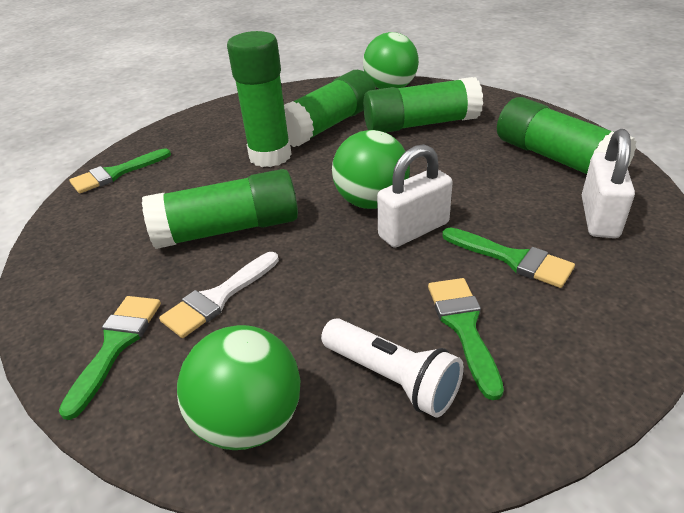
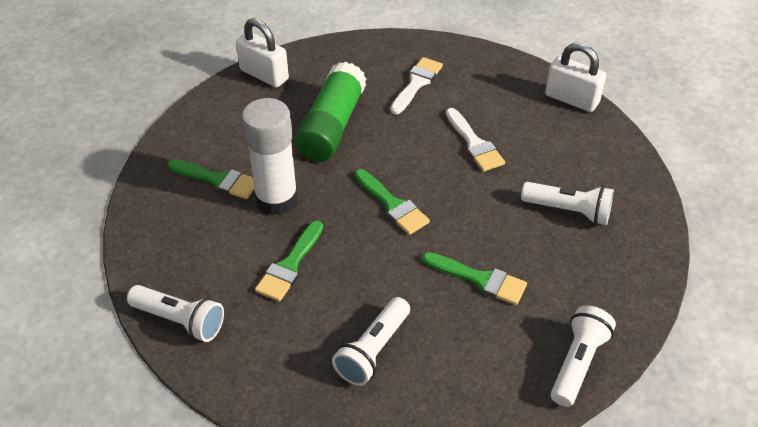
green ball: [177,325,301,450] [332,130,410,209] [363,32,419,89] = 3 -> none = 0
green glue stick: [142,169,298,249] [227,31,291,167] [284,70,376,147] [363,77,483,133] [497,97,637,174] = 5 -> [295,62,366,162] = 1
white brush: [159,252,279,338] = 1 -> [390,57,443,115] [446,108,505,172] = 2
white flashlight: [321,318,464,418] = 1 -> [127,285,224,342] [332,297,410,386] [521,182,614,225] [551,305,616,407] = 4
white glue stick: none = 0 -> [242,98,298,216] = 1

